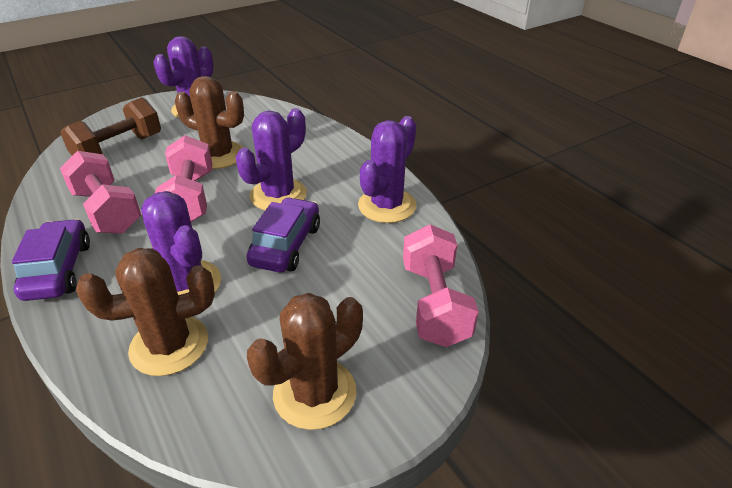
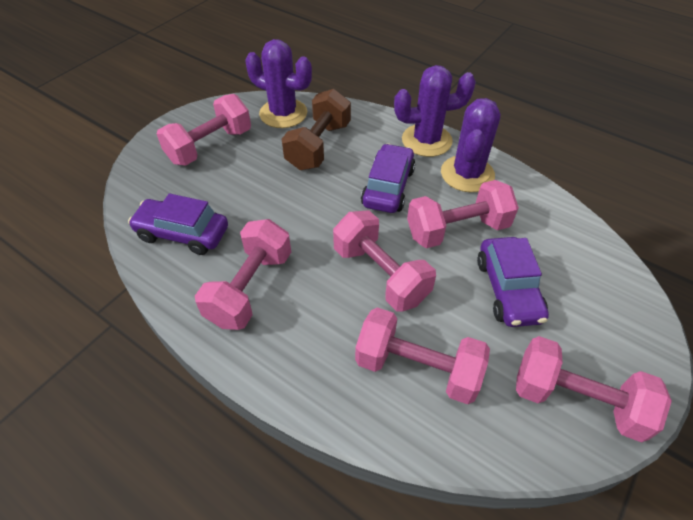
brown cactus: [76,248,215,376] [175,76,244,169] [247,293,363,430] = 3 -> none = 0
pink dumbbell: [60,151,141,234] [155,135,212,222] [403,224,479,347] = 3 -> [157,94,251,166] [195,219,291,330] [333,210,436,312] [355,308,490,404] [407,180,519,248] [516,336,672,443] = 6
purple cactus: [141,191,221,295] [153,36,214,118] [236,108,307,210] [358,116,417,223] = 4 -> [245,39,312,128] [394,65,476,157] [441,98,500,192] = 3
purple car: [12,219,90,301] [246,197,320,272] = 2 -> [128,193,228,255] [361,143,415,213] [477,237,549,327] = 3

